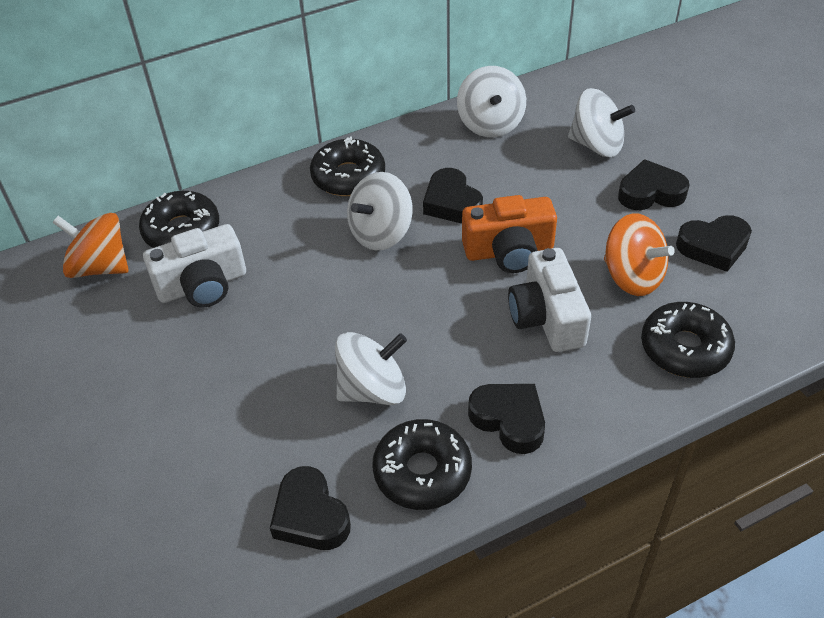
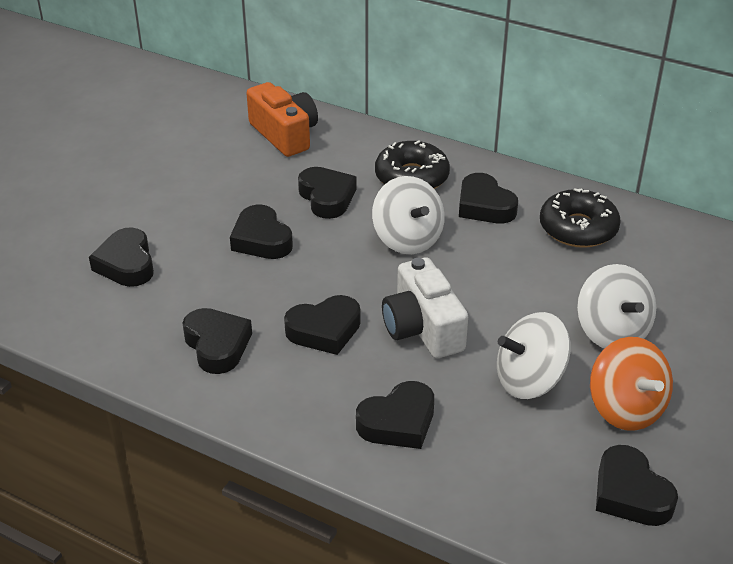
black donut: [139,191,219,248] [310,136,385,196] [372,419,472,510] [641,302,735,378] = 4 -> [375,141,450,189] [540,188,621,248] = 2
black heart: [270,466,351,550] [423,168,483,223] [468,384,545,454] [618,159,689,210] [676,215,752,272] = 5 -> [89,227,154,287] [182,308,252,374] [230,205,293,259] [284,295,361,355] [298,167,356,219] [356,381,434,449] [459,173,518,224] [596,445,678,526] = 8
orange spinning top: [52,213,129,278] [604,213,675,296] = 2 -> [590,337,673,431] = 1
white camera: [143,224,246,308] [508,248,591,352] = 2 -> [382,257,468,358] = 1
white spinning top: [335,332,407,405] [347,172,413,251] [457,66,526,137] [568,88,635,157] = 4 -> [372,176,445,254] [497,312,571,399] [577,264,656,349] = 3

